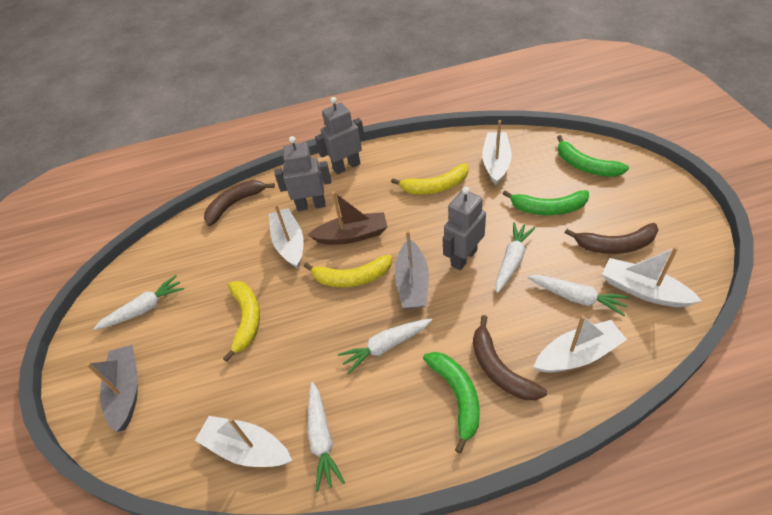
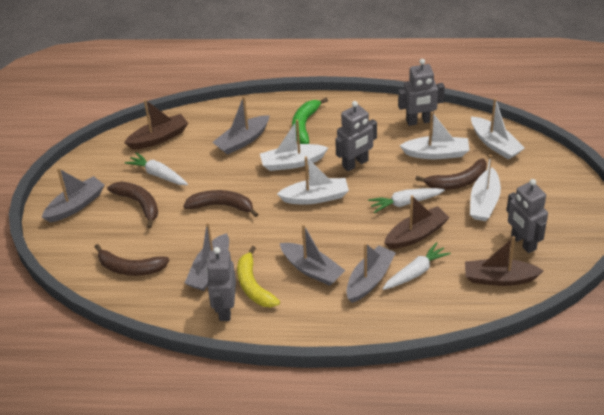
brown banana: [204,180,275,226] [473,315,547,400] [565,223,658,254] = 3 -> [95,244,169,276] [107,181,158,228] [183,190,258,217] [415,158,487,190] = 4
brown boat: [308,192,387,245] = 1 -> [124,99,188,149] [384,195,450,249] [465,236,544,286] = 3
green banana: [423,352,480,453] [502,190,589,215] [557,135,629,177] = 3 -> [292,98,328,144] = 1
grey boat: [86,345,138,432] [395,230,429,309] = 2 -> [42,168,105,223] [185,222,229,291] [213,96,270,155] [280,224,346,286] [346,243,396,303] = 5
grey robot: [274,136,331,211] [315,97,365,175] [443,187,486,270] = 3 -> [206,247,236,321] [335,101,377,171] [398,59,445,126] [506,179,548,253] = 4
white carrot: [93,275,184,330] [308,382,345,492] [338,319,432,374] [496,222,535,293] [528,275,630,316] = 5 -> [125,152,188,185] [368,188,445,213] [383,242,451,290] = 3
yellow banana: [223,281,260,362] [304,255,392,287] [391,163,468,194] = 3 -> [237,246,280,307] = 1

